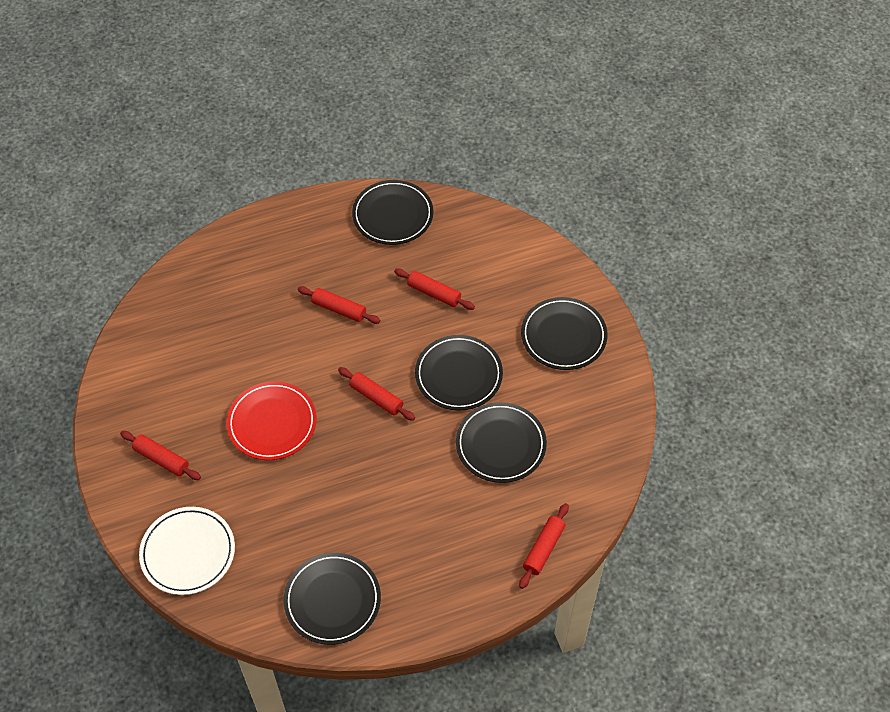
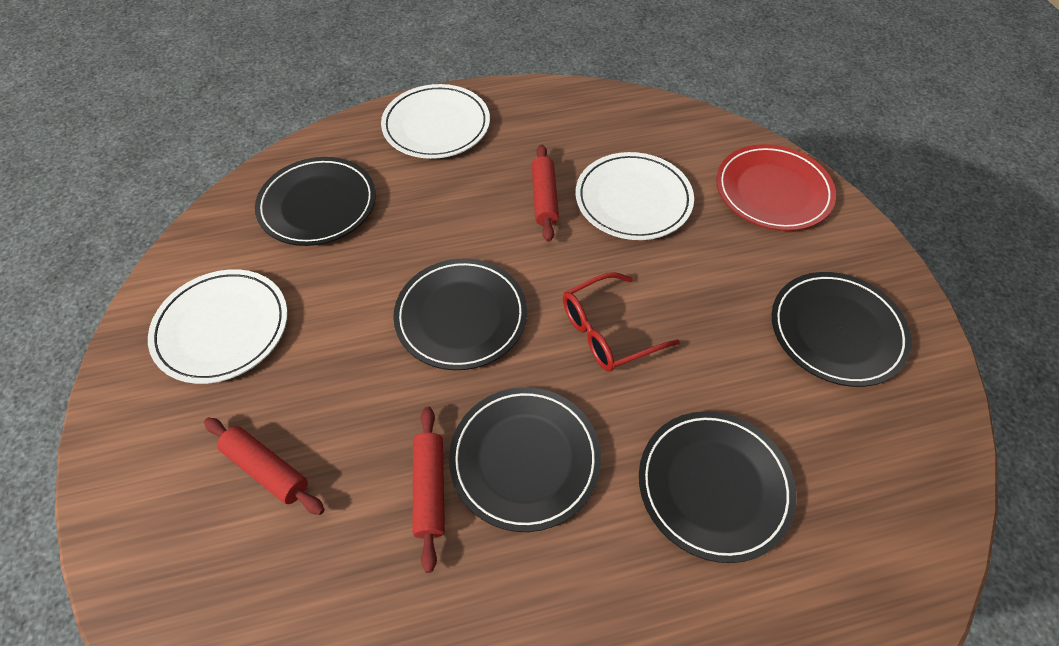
red glasses: none = 0 -> [563,272,680,371] = 1
red rolling pin: [120,431,201,480] [298,286,380,324] [338,367,415,421] [394,268,475,310] [519,503,569,589] = 5 -> [204,418,325,515] [413,407,445,573] [532,144,559,242] = 3
white plate: [139,507,235,595] = 1 -> [148,269,288,384] [381,84,490,159] [576,152,694,240] = 3

